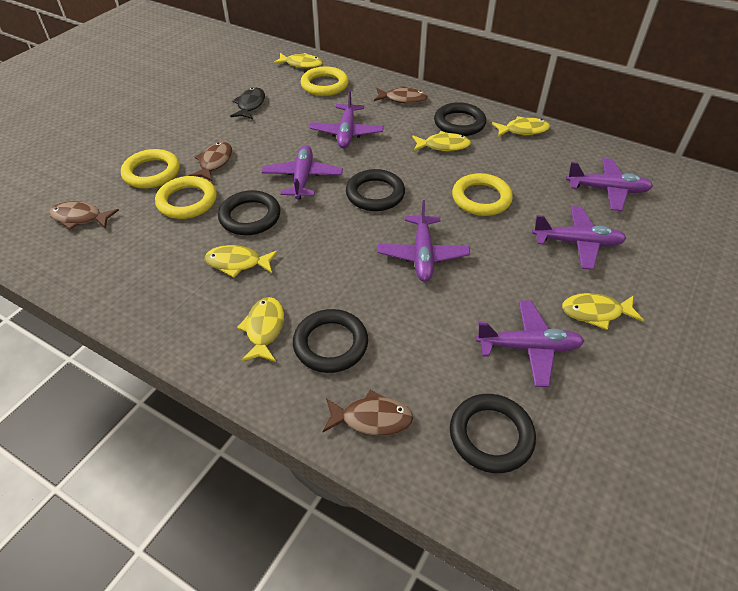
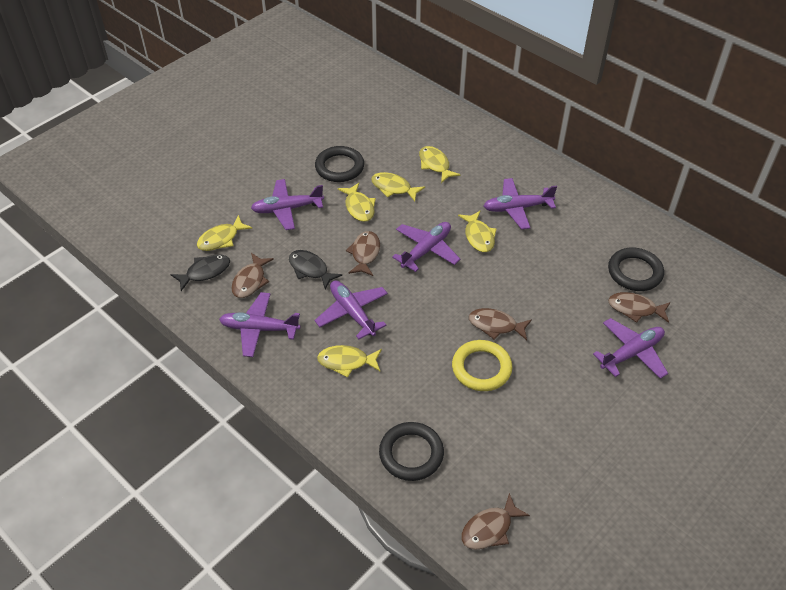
black fish: [230,88,265,119] = 1 -> [170,254,230,291] [289,250,342,289] = 2
black ring: [218,190,280,235] [293,309,368,373] [346,169,405,211] [434,102,486,136] [450,394,536,473] = 5 -> [315,146,364,182] [379,422,444,481] [608,248,664,291] = 3
brown fish: [49,201,119,230] [189,142,232,181] [323,390,413,436] [374,86,428,104] = 4 -> [231,253,274,298] [346,231,380,276] [461,493,530,550] [469,308,532,340] [608,292,671,323] = 5
yellow ring: [121,149,180,189] [155,176,217,219] [301,66,348,96] [452,173,513,216] = 4 -> [452,340,512,391] = 1

